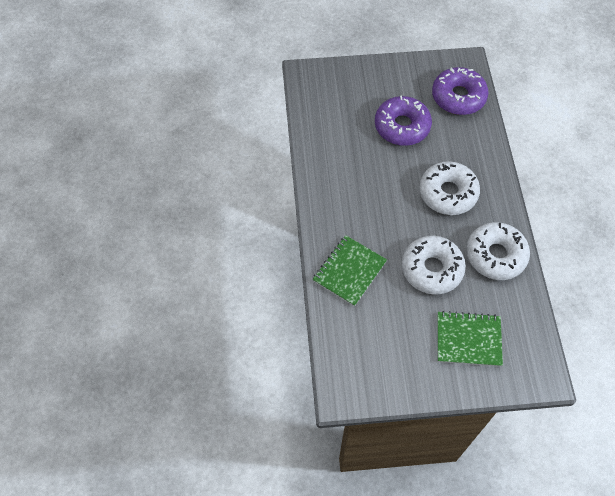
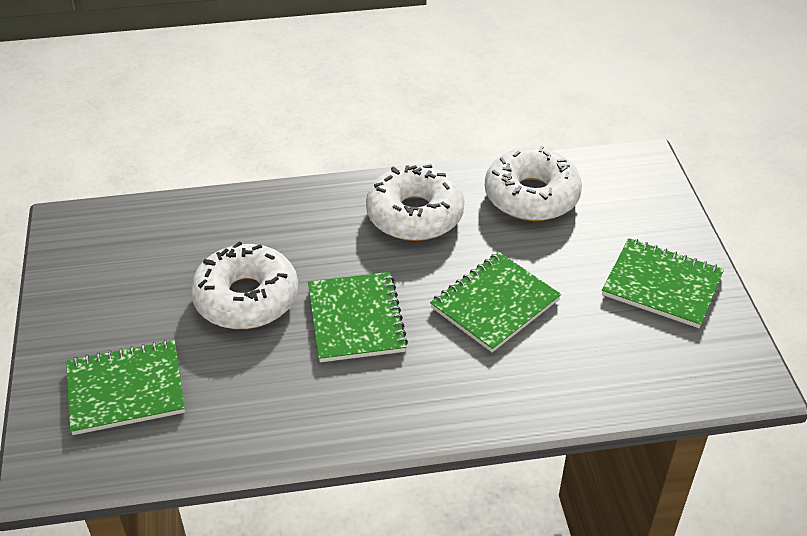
green notebook: [312,235,387,307] [437,311,503,367] = 2 -> [66,340,185,435] [308,272,408,362] [430,252,561,352] [602,238,724,328] = 4
purple donut: [375,96,432,146] [432,67,488,115] = 2 -> none = 0

